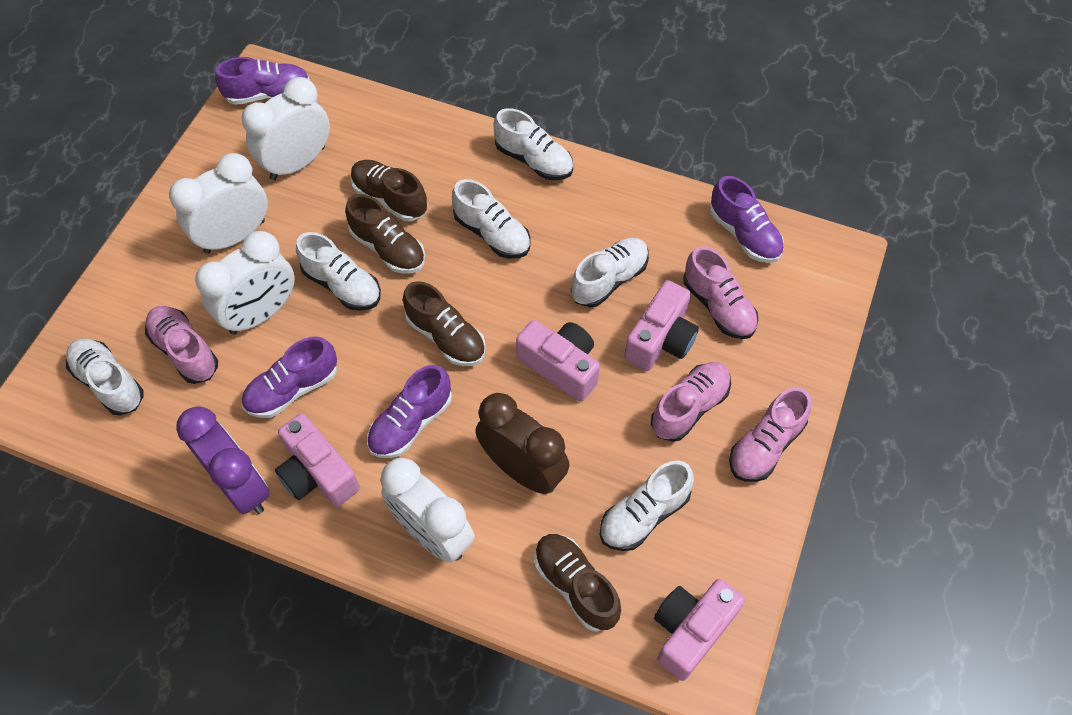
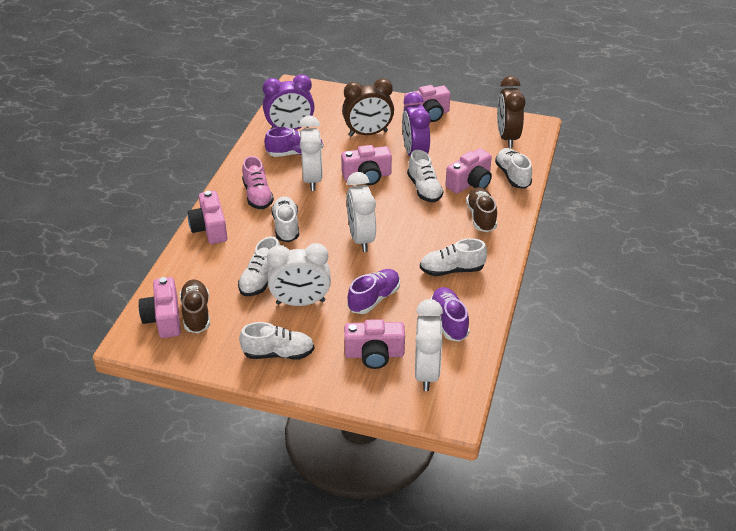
brown clock: [475,393,569,494] = 1 -> [342,78,394,136] [497,76,525,148] = 2
brown shoe: [345,194,425,274] [350,160,428,221] [403,281,486,366] [534,534,621,632] = 4 -> [179,279,210,333] [466,187,497,232] = 2
pink camera: [275,413,360,507] [516,320,600,402] [624,280,699,371] [654,579,745,681] = 4 -> [139,277,181,338] [188,191,227,244] [341,145,392,185] [344,319,405,369] [404,85,451,122] [445,148,492,193] = 6
pink shoe: [145,306,218,384] [651,362,731,442] [684,246,758,339] [729,387,811,482] = 4 -> [242,156,274,209] = 1
purple clock: [176,406,270,514] = 1 -> [263,74,314,130] [402,92,431,157] = 2
purple shoe: [215,57,310,105] [241,336,337,418] [367,365,452,458] [710,176,784,263] = 4 -> [264,127,323,157] [348,269,400,314] [430,287,470,342] = 3

